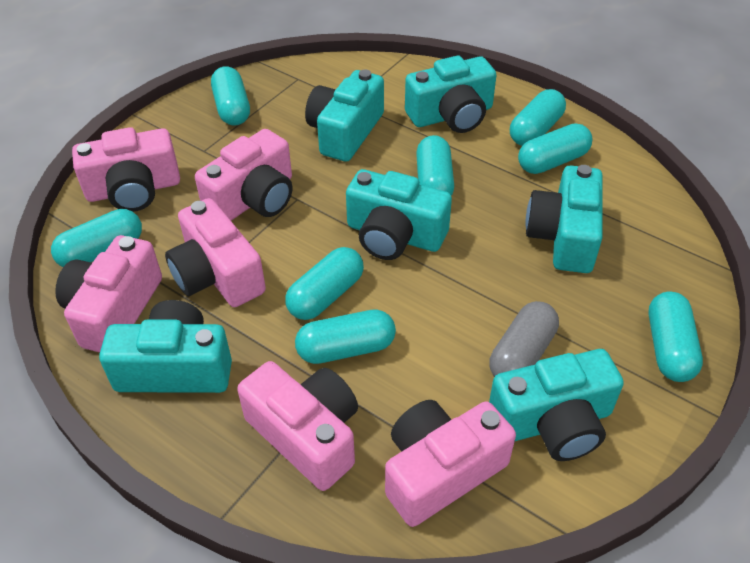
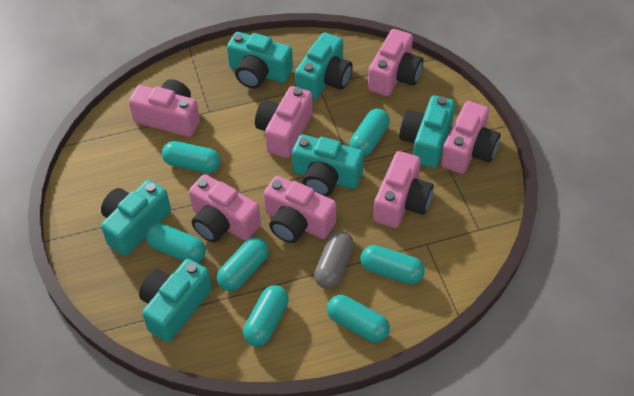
pink camera: [55,235,162,352] [72,127,180,212] [165,198,266,307] [195,129,292,221] [237,361,358,491] [385,400,516,527] = 6 -> [129,79,200,137] [189,174,261,243] [255,86,313,158] [264,176,336,243] [368,29,423,96] [373,151,434,228] [441,101,501,174] = 7
turquoise capsule: [51,209,142,267] [211,66,250,126] [285,247,364,320] [295,309,396,364] [416,135,454,196] [510,89,566,146] [518,123,592,174] [648,291,703,382] = 8 -> [146,223,206,263] [162,141,221,173] [217,237,269,291] [243,285,289,346] [327,295,390,342] [349,109,390,157] [360,245,425,284] = 7

